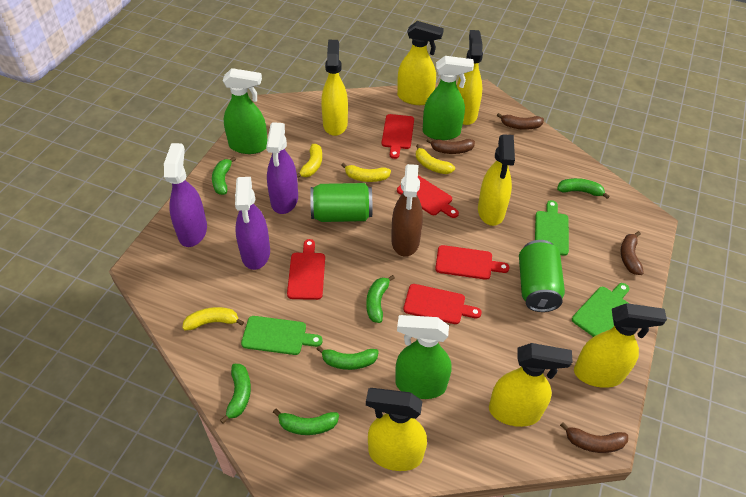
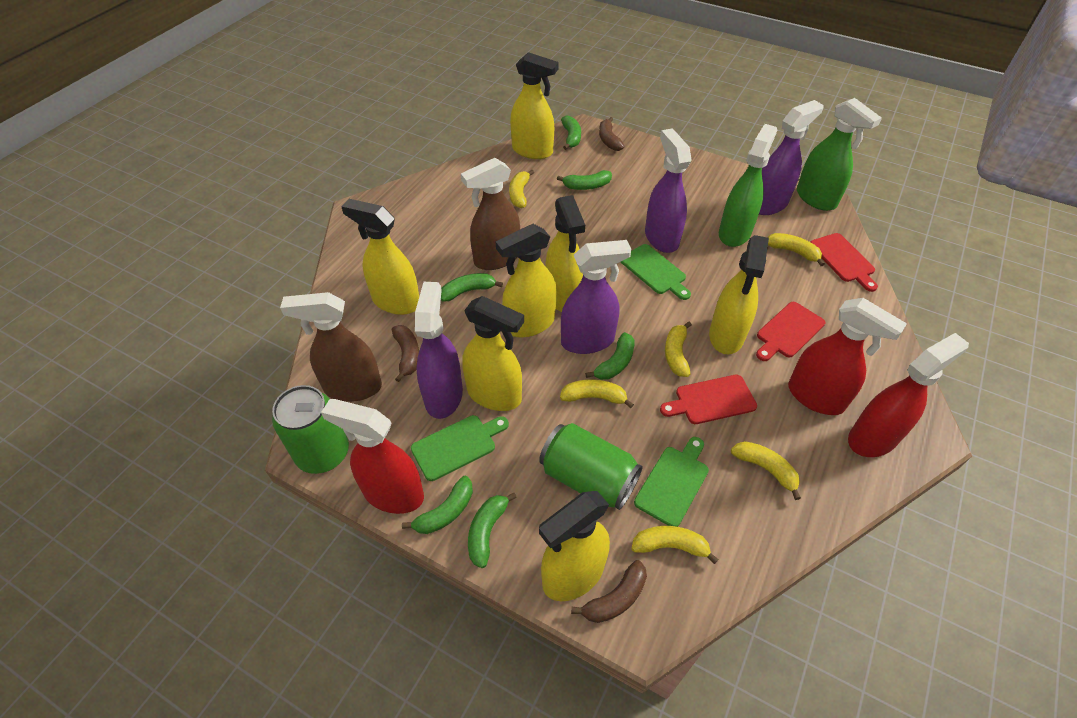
brown banana: [426,138,475,154] [497,113,544,130] [560,422,628,453] [621,231,644,275] = 4 -> [392,325,419,382] [571,560,647,623] [599,117,624,151] = 3
brown spray bottle: [391,164,423,257] = 1 -> [280,292,382,402] [461,158,520,270] = 2
green spray bottle: [222,68,267,154] [395,315,452,399] [423,56,474,140] = 3 -> [719,124,777,247] [797,98,882,211] = 2
purple spray bottle: [164,143,207,247] [235,177,270,270] [266,122,298,214] = 3 -> [415,282,463,419] [561,240,631,354] [645,128,692,253] [759,100,824,215] = 4
red cutting board: [287,239,325,300] [382,114,414,159] [397,175,459,218] [403,284,482,324] [435,245,510,280] = 5 -> [660,375,757,424] [756,302,825,361] [811,233,878,292] = 3
red spray bottle: none = 0 -> [321,399,424,514] [788,298,907,415] [848,333,969,457] = 3
yellow banana: [182,307,244,331] [297,144,322,178] [341,163,391,182] [416,144,455,174] = 4 -> [509,170,534,208] [560,379,634,408] [631,526,719,564] [665,322,692,377] [731,441,801,500] [767,233,825,266] = 6

